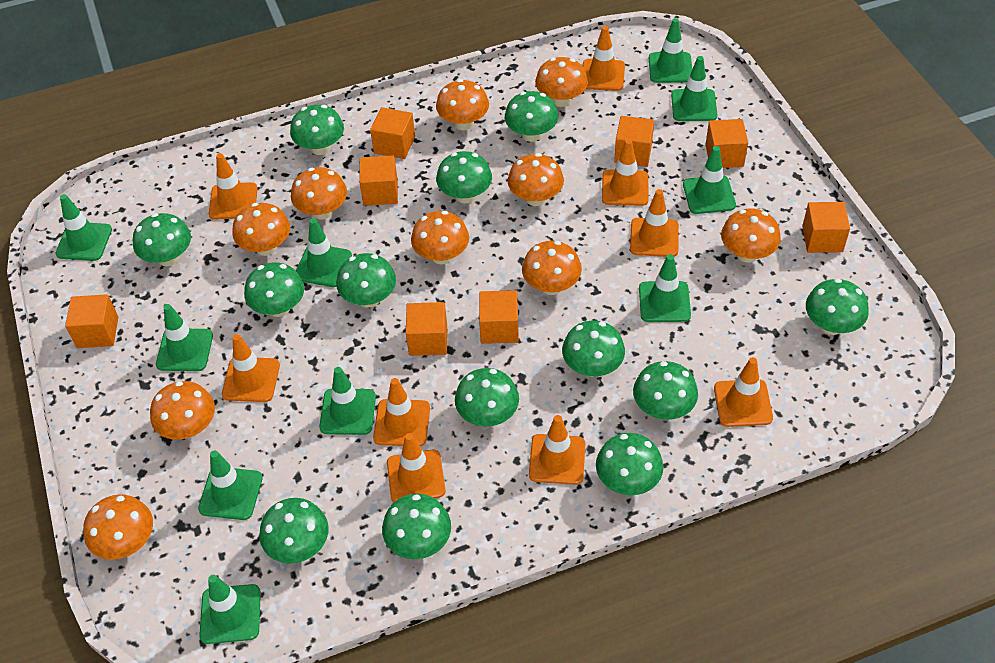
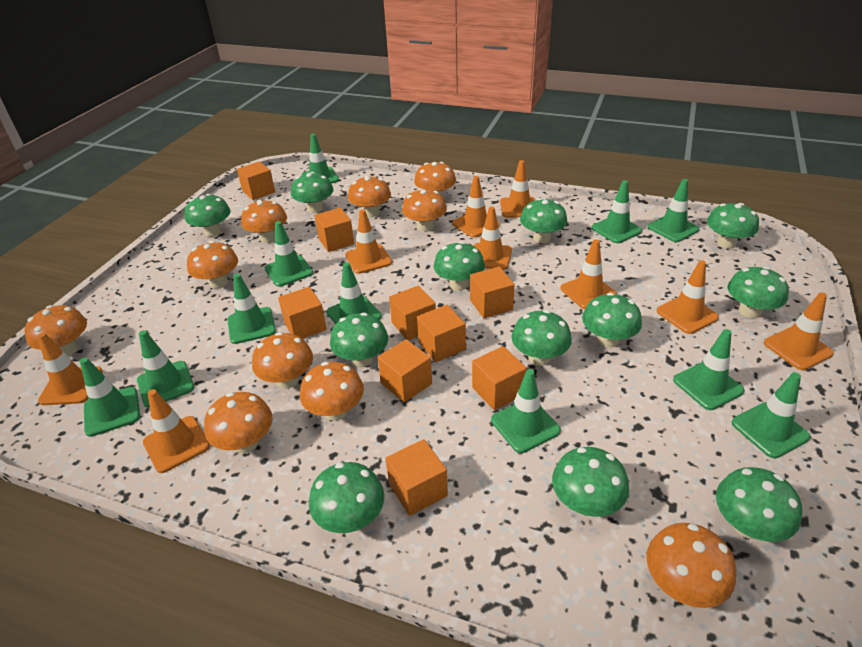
green mushroom: [133,213,191,266] [244,262,304,317] [259,498,329,564] [290,104,344,155] [336,253,396,308] [382,493,451,559] [436,151,492,203] [455,368,519,427] [505,91,558,142] [562,321,625,377] [596,433,663,495] [633,361,698,420] [806,278,869,335] = 13 -> [185,194,230,237] [291,172,334,213] [309,462,384,533] [330,313,388,367] [434,241,485,290] [512,310,572,365] [520,198,567,243] [552,447,629,517] [582,293,642,348] [707,203,759,248] [716,467,802,542] [728,267,789,318] = 12
green traffic cone: [55,194,112,261] [156,304,213,371] [198,450,263,520] [199,575,261,644] [296,218,352,287] [319,367,376,435] [639,254,691,322] [649,18,692,83] [671,56,718,121] [683,146,736,214] = 10 -> [80,358,140,437] [137,330,194,407] [227,274,276,344] [265,221,314,287] [301,134,339,184] [327,262,382,324] [491,369,561,453] [592,180,642,243] [648,179,700,242] [673,329,745,410] [731,372,811,458] = 11
orange cube: [65,294,118,348] [359,155,398,206] [370,107,415,159] [406,302,447,356] [479,290,519,344] [614,116,654,167] [705,119,748,168] [802,202,850,253] = 8 -> [237,161,275,200] [278,287,327,338] [314,208,354,252] [377,339,432,402] [385,439,448,516] [389,286,436,340] [417,305,466,362] [470,267,515,318] [472,346,527,410] = 9

